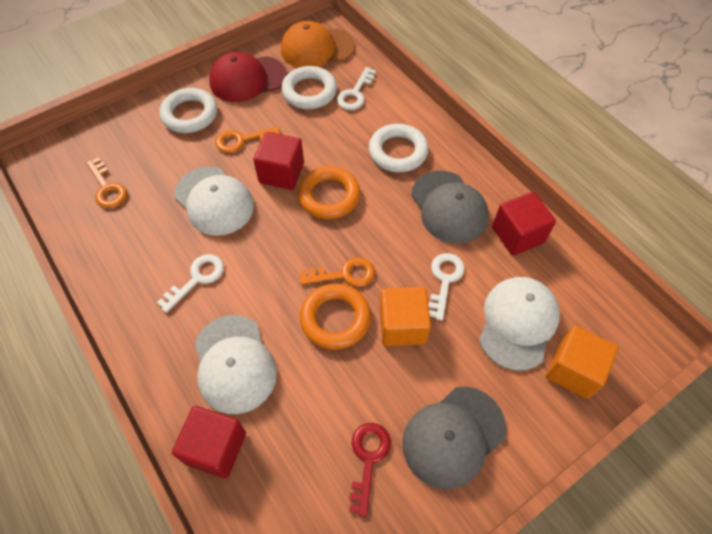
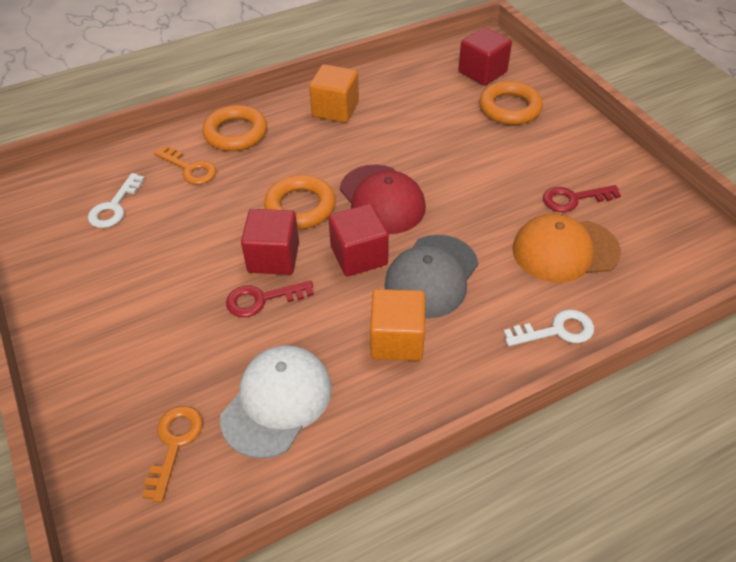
grey cap: [402,387,507,489] [411,171,489,244] = 2 -> [385,235,478,318] = 1
orange key: [86,157,127,208] [216,127,280,153] [300,257,375,287] = 3 -> [142,406,203,502] [154,146,217,185] = 2
orange ring: [298,166,360,219] [300,283,371,350] = 2 -> [203,105,267,151] [264,175,336,229] [480,81,543,125] = 3
red key: [349,423,391,517] = 1 -> [226,280,314,317] [543,185,621,212] = 2
white cap: [174,167,254,236] [195,315,277,414] [479,277,560,371] = 3 -> [220,345,332,459] = 1
white key: [157,254,224,313] [337,67,376,110] [429,253,465,321] = 3 -> [88,173,145,228] [503,309,594,346] = 2
white ring: [160,88,217,133] [281,66,337,109] [369,124,429,172] = 3 -> none = 0

